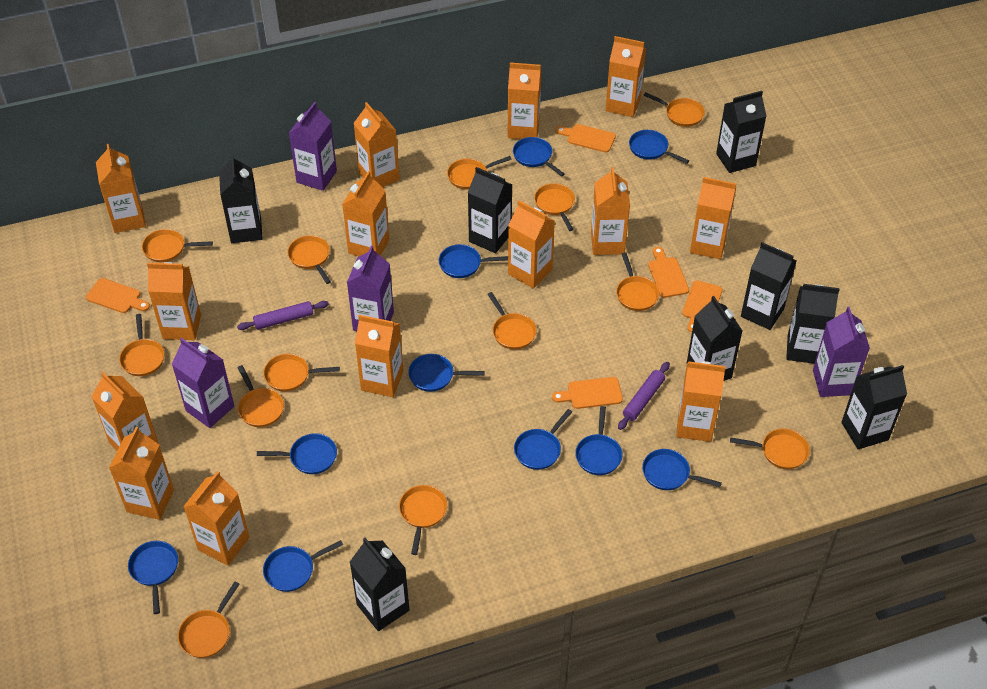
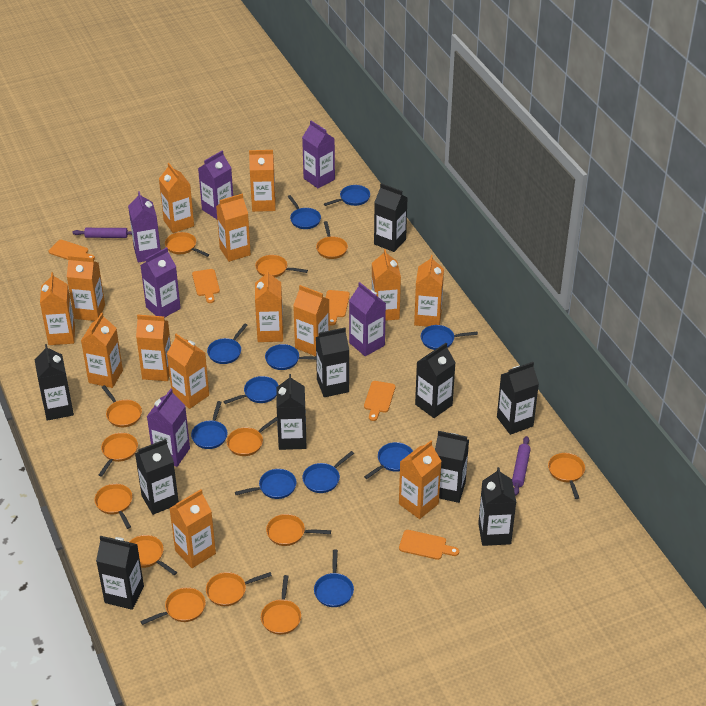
black carton: [219,155,263,243] [350,538,410,631] [468,167,512,253] [687,296,743,381] [716,91,766,173] [741,242,797,330] [786,284,840,364] [841,365,907,449] = 8 -> [35,344,74,421] [96,536,144,610] [135,439,179,515] [276,374,306,450] [316,328,349,397] [374,183,407,252] [415,343,456,418] [435,431,469,503] [478,467,516,546] [497,362,539,435] = 10
blue pan: [128,541,178,614] [257,433,337,474] [263,540,343,592] [408,354,485,392] [439,244,508,278] [513,137,565,177] [514,409,572,470] [575,406,623,475] [629,130,689,164] [642,449,722,490] = 10 -> [191,401,227,449] [207,324,248,364] [223,376,279,404] [235,469,297,499] [265,344,316,370] [288,195,321,229] [302,451,354,493] [314,549,354,607] [324,185,370,206] [364,442,413,479] [421,325,478,350] = 11
purple carton: [172,338,234,428] [289,102,337,191] [347,246,394,331] [813,307,870,397] = 4 -> [128,191,161,263] [140,247,181,318] [147,389,190,467] [198,151,233,219] [302,120,335,188] [349,282,386,356] = 6

